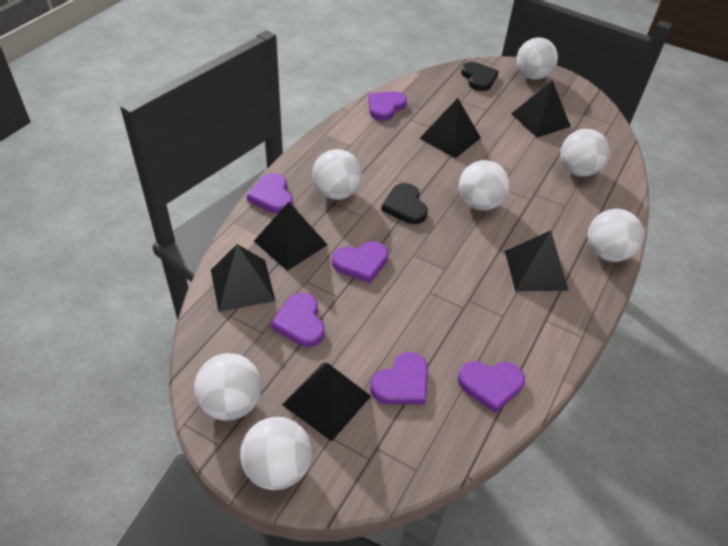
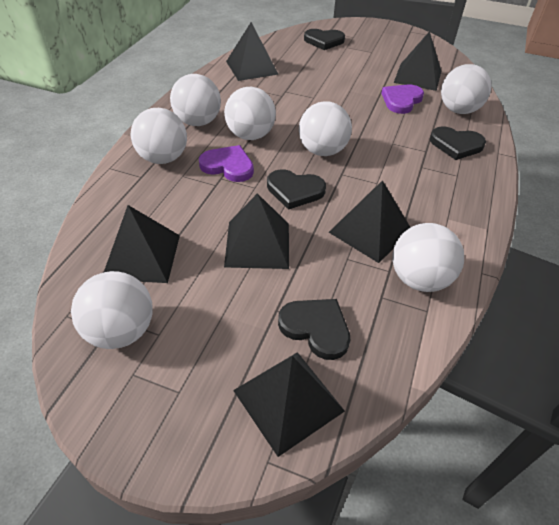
black heart: [381,183,428,224] [461,62,499,91] = 2 -> [267,169,326,210] [278,299,350,360] [304,29,345,50] [430,126,486,160] = 4
purple heart: [247,173,293,214] [271,293,325,347] [332,241,388,283] [368,91,407,121] [370,352,428,404] [458,361,525,413] = 6 -> [199,145,254,182] [381,84,424,114] = 2

